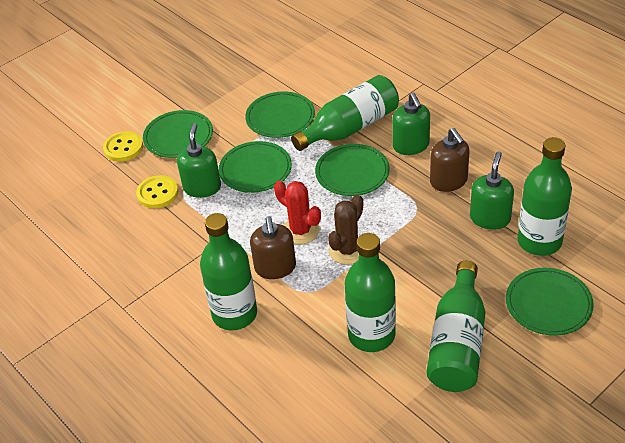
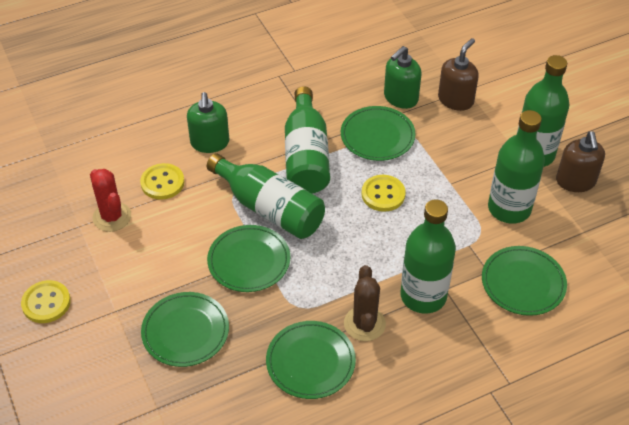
green soap dispenser: [177,123,221,198] [392,93,430,155] [470,151,514,230] = 3 -> [187,92,229,153] [384,46,421,109] = 2
yellow button: [103,131,143,162] [136,175,178,208] = 2 -> [21,280,71,323] [140,163,184,200] [361,175,406,212] = 3

